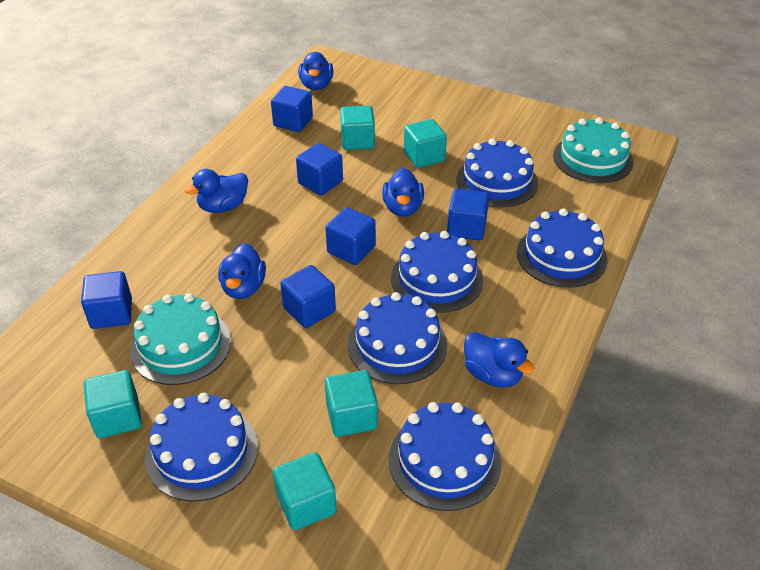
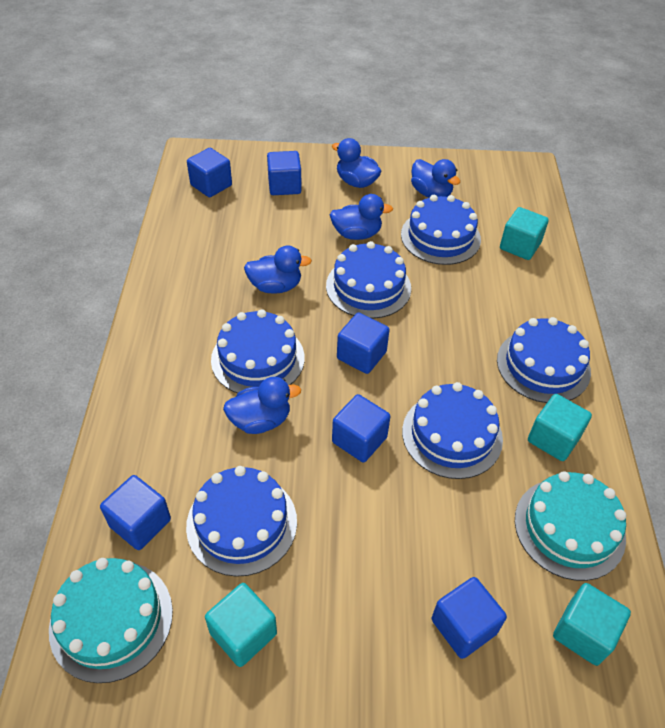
turquoise cube: [84,370,142,438] [273,452,337,530] [325,370,378,437] [340,106,375,150] [404,119,447,168] = 5 -> [205,583,277,667] [500,207,549,260] [528,394,592,461] [553,583,631,666] = 4

